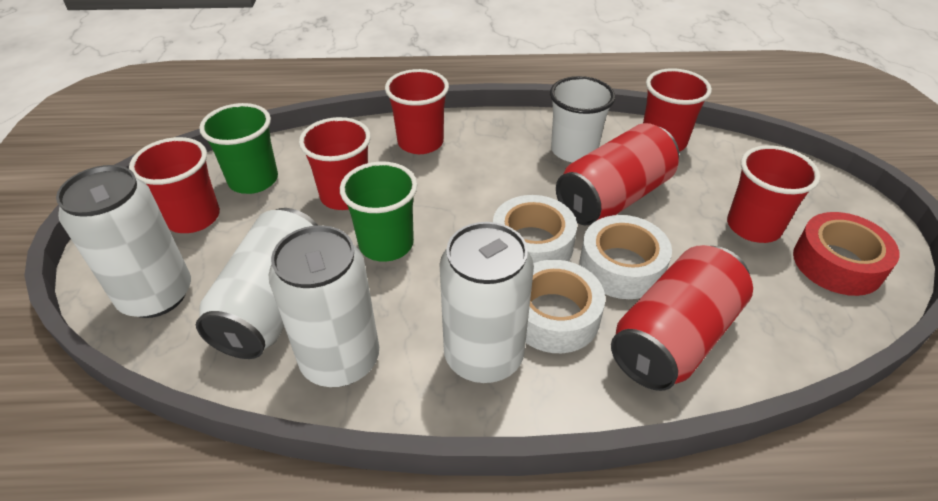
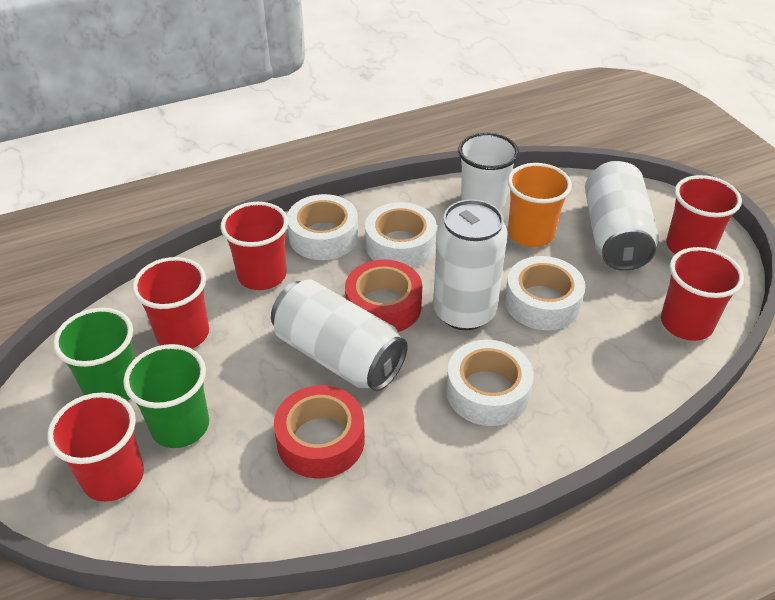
orange cup: none = 0 -> [508,163,572,247] = 1
red can: [556,123,679,225] [611,245,753,391] = 2 -> none = 0
red tape: [793,212,900,296] = 1 -> [274,385,365,478] [345,259,422,332] = 2
white can: [56,165,191,318] [196,208,318,359] [269,225,379,387] [439,222,534,383] = 4 -> [271,279,407,391] [433,199,507,330] [585,161,659,271] = 3
white tape: [493,195,577,263] [526,260,605,353] [579,215,672,299] = 3 -> [287,194,358,260] [365,202,437,268] [446,340,534,426] [505,256,585,330] = 4

